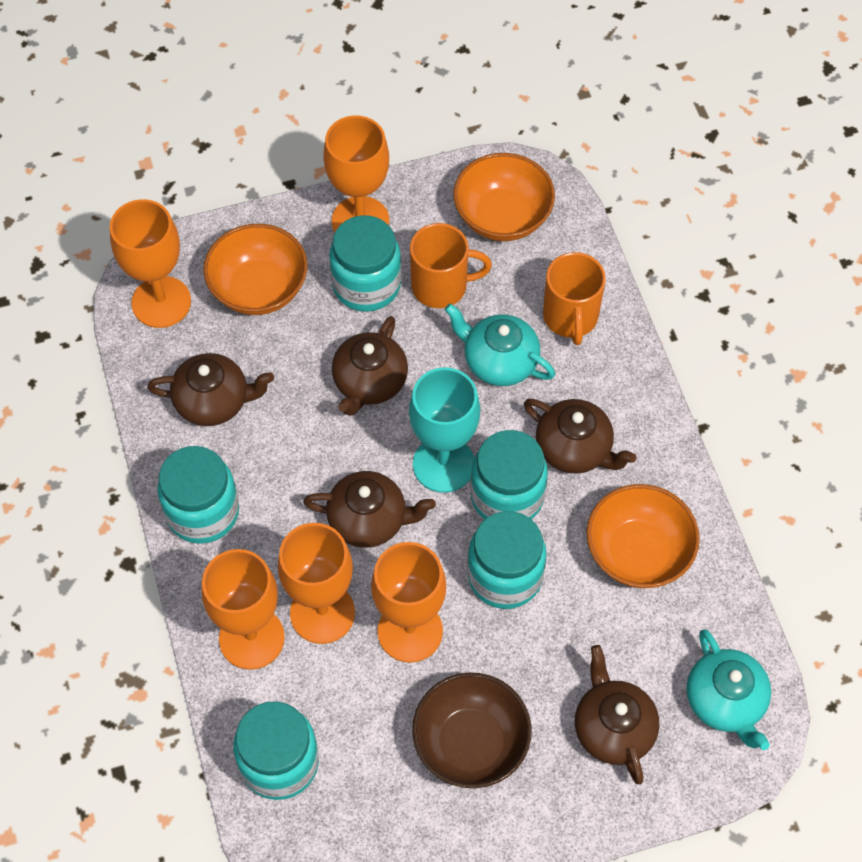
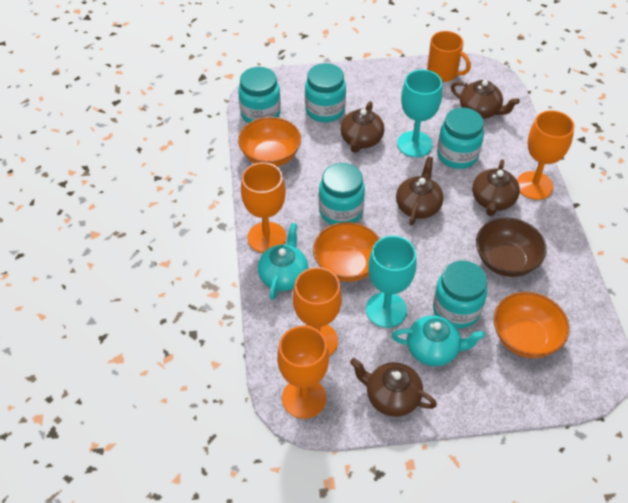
orange goblet: [110,199,191,328] [202,549,285,670] [278,523,355,644] [323,115,389,232] [371,542,446,663] = 5 -> [241,162,286,253] [277,326,329,419] [293,267,342,356] [517,110,575,200] = 4
orange mug: [410,223,492,308] [543,252,606,345] = 2 -> [427,31,471,82] = 1
turquoise goblet: [409,367,480,493] = 1 -> [366,236,416,328] [397,69,442,157] = 2

